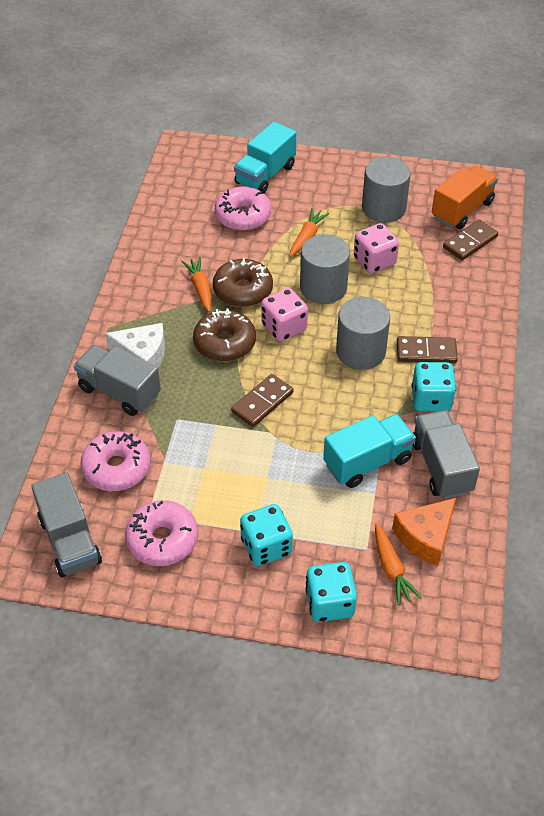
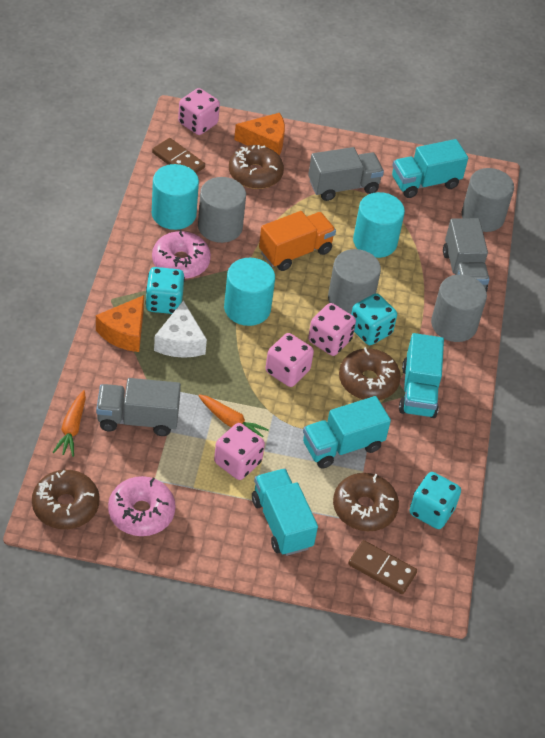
brown domino: [231,374,294,427] [397,336,458,363] [443,220,498,260] = 3 -> [152,138,205,173] [348,540,417,594] = 2
brown donut: [193,308,256,362] [213,258,273,307] = 2 -> [32,470,100,529] [229,145,284,189] [333,473,399,531] [339,347,401,400] = 4
grey cylinder: [300,234,350,304] [336,297,390,370] [362,157,411,223] = 3 -> [198,177,246,243] [328,249,381,314] [431,274,487,342] [462,168,514,232] = 4
orange carrot: [182,257,211,312] [290,208,329,257] [375,523,421,606] = 3 -> [52,390,86,457] [198,394,269,437] = 2
orange cheese: [392,498,456,566] = 1 -> [96,295,144,352] [234,113,285,155] = 2
pink dice: [261,288,308,342] [354,223,399,274] = 2 -> [178,88,220,135] [214,423,265,480] [265,333,314,387] [308,303,356,356] = 4
pink donut: [81,431,150,491] [125,500,198,566] [215,187,271,231] = 3 -> [108,476,176,536] [152,230,211,279] = 2
turquoise cylinder: none = 0 -> [152,164,199,230] [224,258,275,326] [353,192,405,258] = 3
turquoise truck: [234,122,296,193] [323,414,416,488] = 2 -> [252,469,318,556] [303,396,391,469] [392,139,468,198] [399,333,444,418] = 4

